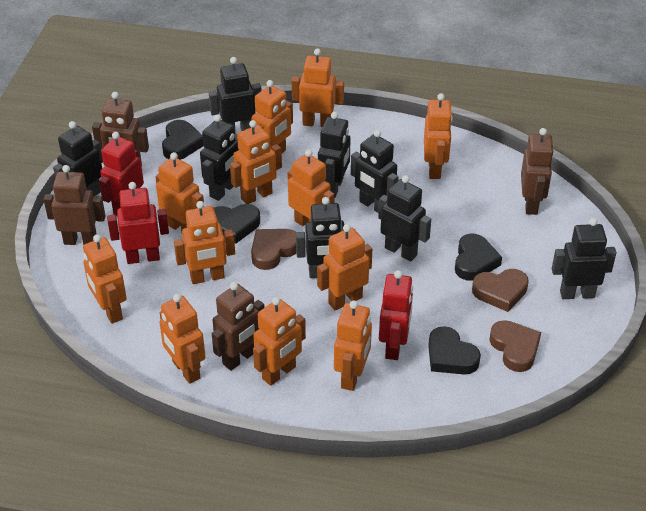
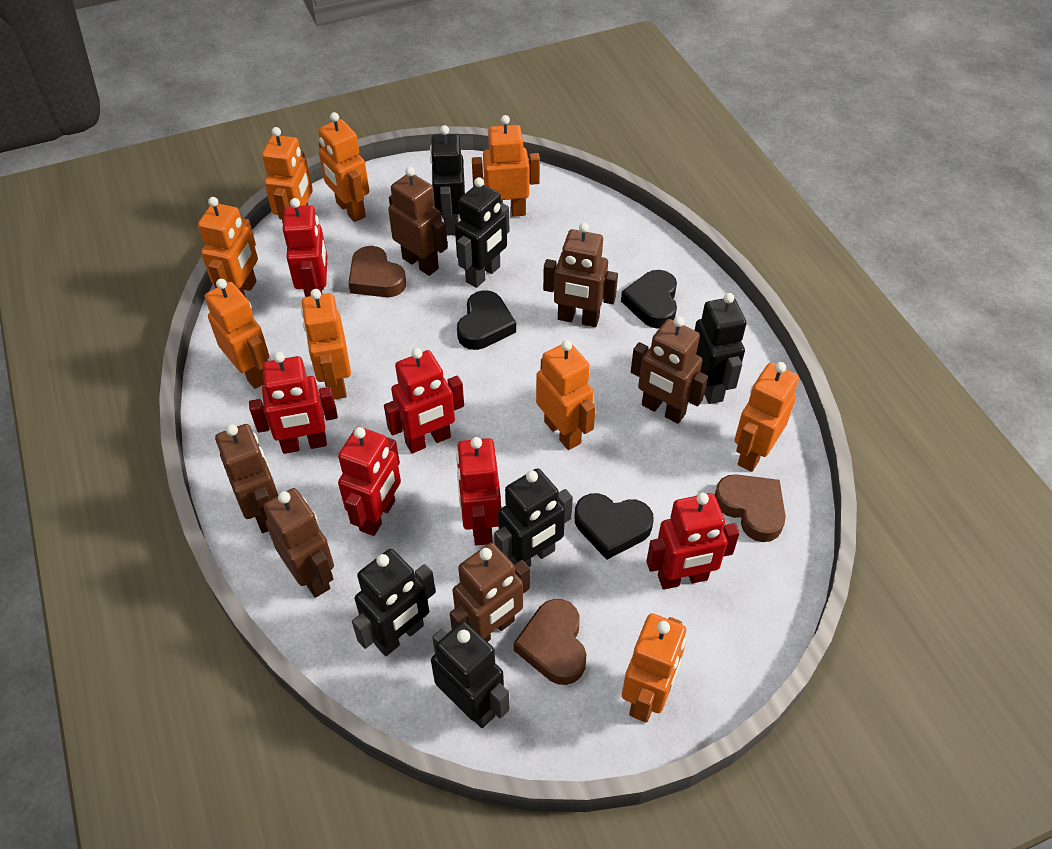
black heart: [162,120,203,160] [214,204,260,243] [428,326,481,375] [455,234,502,281] = 4 -> [457,290,516,350] [575,493,654,560] [621,270,677,329] = 3
black robot: [53,121,103,196] [200,114,239,201] [209,57,262,134] [296,197,344,278] [318,112,351,197] [351,130,399,213] [378,175,431,262] [552,218,616,299] = 8 -> [352,549,436,656] [430,125,465,235] [431,621,510,728] [455,177,509,288] [494,468,573,567] [695,293,746,404] = 6
brown robot: [44,165,105,245] [92,92,149,166] [212,282,265,371] [521,128,554,215] = 4 -> [215,424,278,533] [264,488,334,598] [388,167,448,276] [450,543,530,642] [543,223,618,327] [631,316,708,424] = 6
orange robot: [83,234,127,324] [156,152,204,232] [159,294,205,384] [174,201,235,284] [230,120,282,204] [252,80,293,153] [253,297,306,386] [287,149,335,226] [292,48,344,127] [317,224,372,310] [334,301,372,391] [424,93,453,179] = 12 -> [198,197,258,297] [205,279,269,389] [262,127,313,223] [301,289,351,400] [318,112,369,222] [472,115,540,217] [536,340,596,450] [622,613,686,723] [734,362,799,472] = 9
red robot: [99,132,144,216] [107,182,169,264] [379,270,413,360] = 3 -> [249,352,338,454] [283,198,328,297] [338,427,401,536] [384,348,464,453] [456,437,501,545] [646,493,740,590] = 6

